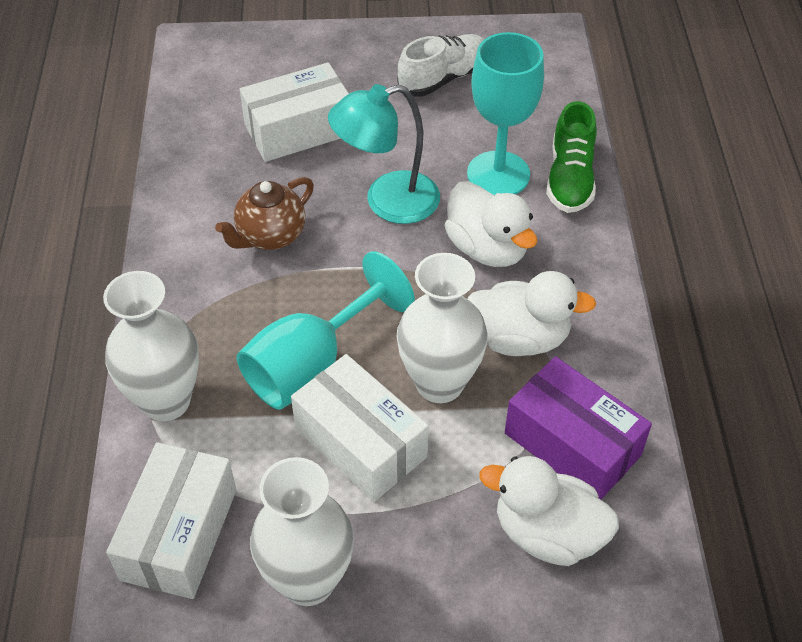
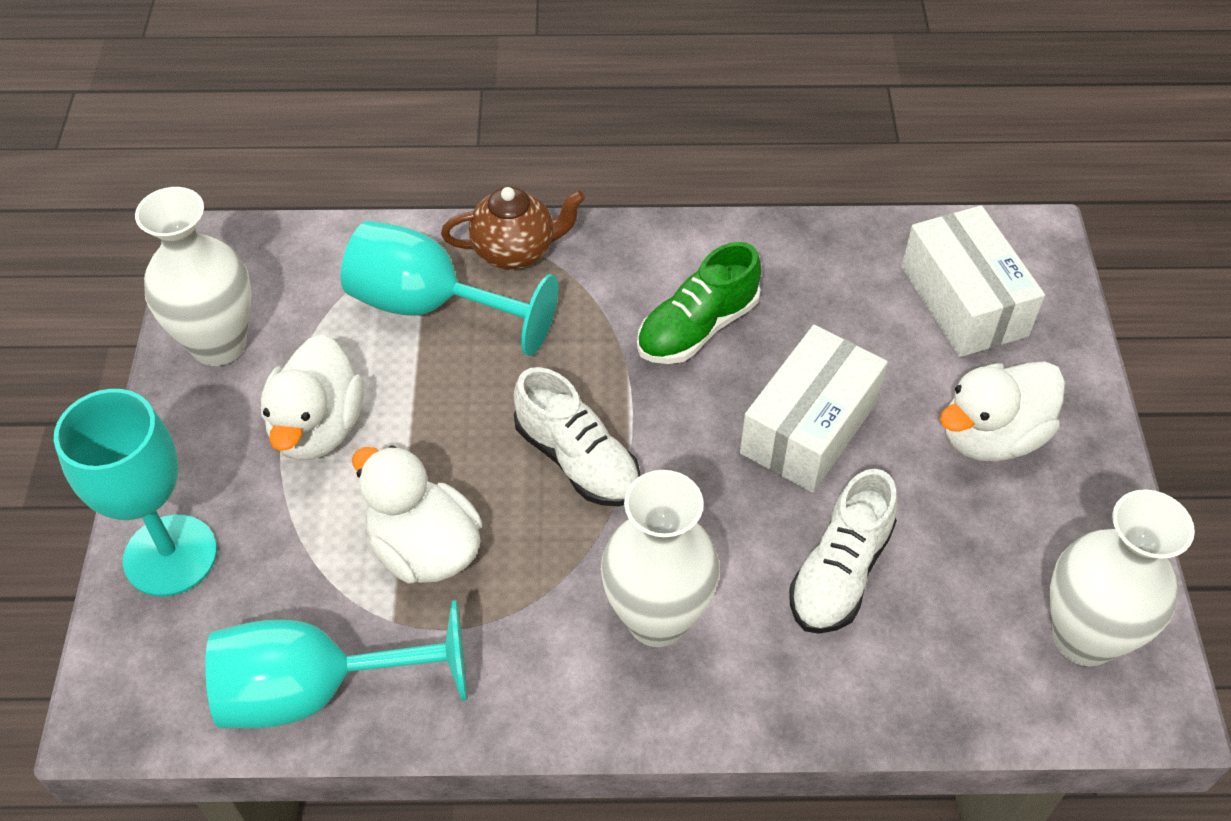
purple box: [505,356,652,500] = 1 -> none = 0
turquoise goblet: [237,251,415,410] [467,32,544,195] = 2 -> [54,389,217,597] [205,600,467,728] [341,221,558,356] = 3
turquoise lamp: [328,84,440,224] = 1 -> none = 0
white box: [106,442,236,599] [240,62,349,162] [291,354,429,502] = 3 -> [740,325,888,493] [902,205,1045,357] = 2
white shoe: [397,34,484,97] = 1 -> [514,367,640,506] [789,469,898,634] = 2

